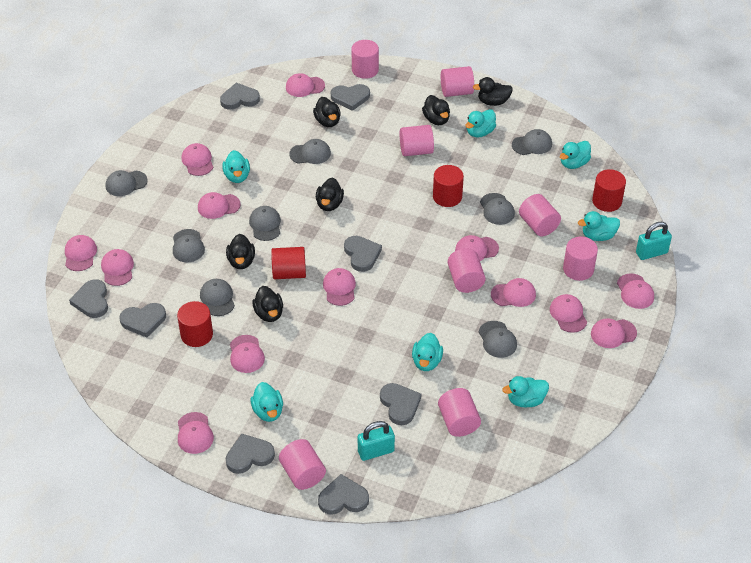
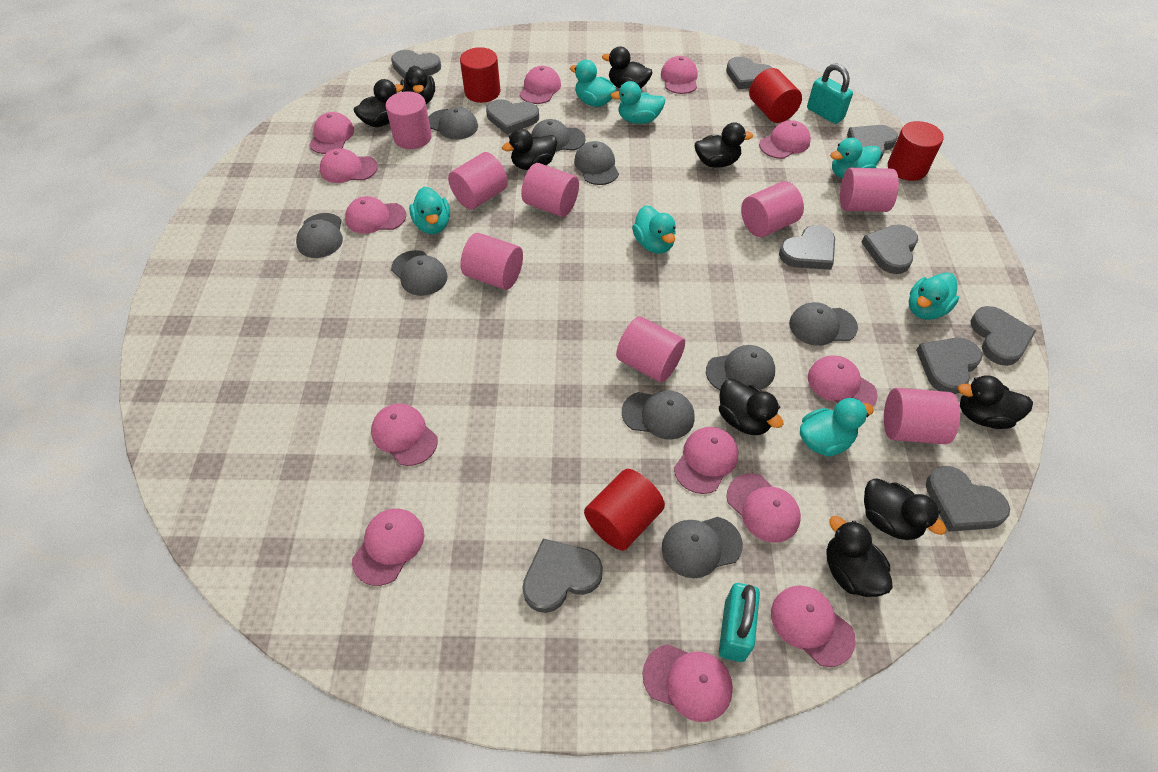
black duck: [226,234,255,269] [252,286,283,322] [313,97,341,127] [316,178,344,211] [422,95,450,125] [473,77,513,106] = 6 -> [354,79,403,127] [400,66,435,104] [502,129,557,170] [602,47,652,89] [695,122,753,168] [719,379,784,435] [826,516,893,597] [864,478,946,540] [958,375,1033,429] = 9
grey cap: [106,170,148,196] [173,229,205,262] [200,279,235,316] [249,206,281,241] [289,139,331,164] [479,321,517,358] [480,193,515,225] [512,129,552,155] = 8 -> [296,213,343,258] [391,250,448,296] [428,107,478,140] [531,119,586,152] [574,141,619,185] [622,390,695,439] [662,517,743,578] [706,345,775,390] [789,302,858,346] = 9
grey heart: [69,279,108,318] [119,303,166,338] [220,83,260,110] [226,433,275,474] [318,474,369,515] [331,84,370,111] [344,236,382,272] [380,383,421,425] = 8 -> [391,50,441,78] [486,99,539,134] [522,539,603,613] [726,57,773,89] [779,225,835,270] [847,125,898,161] [861,224,918,274] [916,338,982,394] [926,466,1010,531] [970,306,1036,366] = 10

